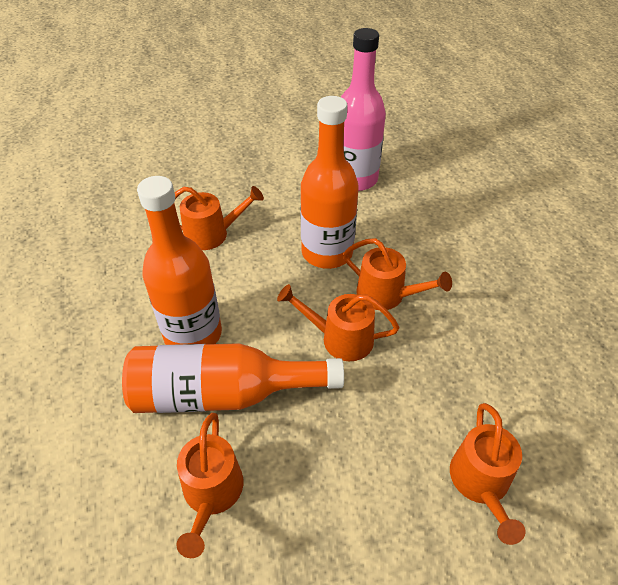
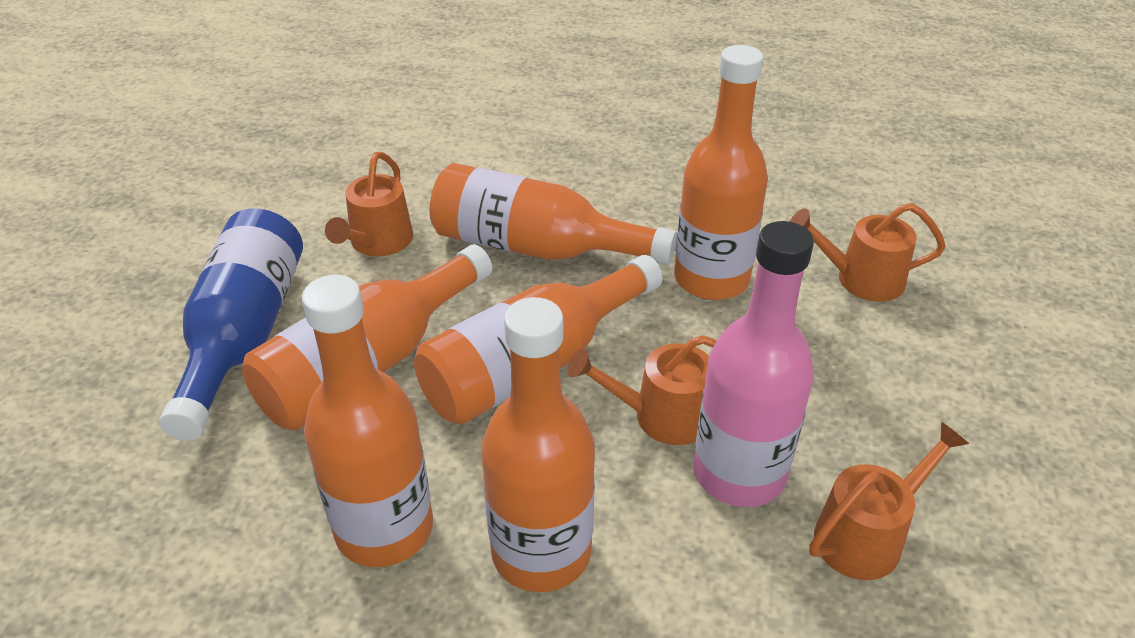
blue bottle: none = 0 -> [159,208,303,441] = 1
orange bottle: [122,343,344,413] [137,176,222,345] [300,96,359,269] = 3 -> [242,245,492,430] [302,275,433,567] [414,255,663,425] [430,163,677,265] [481,297,595,592] [674,45,768,300] = 6
orange watering can: [175,186,264,250] [176,413,243,558] [277,284,399,361] [343,238,452,310] [450,403,526,545] = 5 -> [325,152,413,256] [568,335,717,445] [790,203,946,302] [809,422,969,580] = 4

